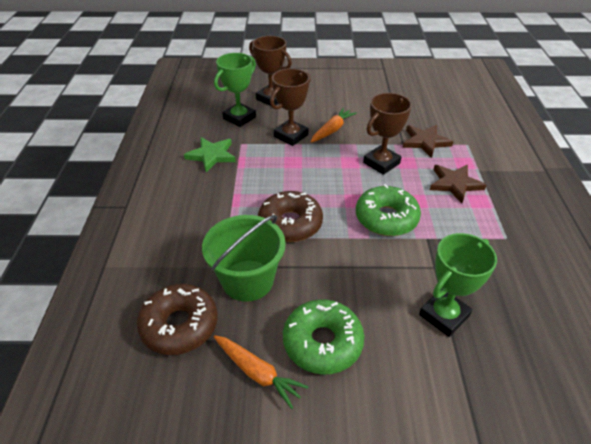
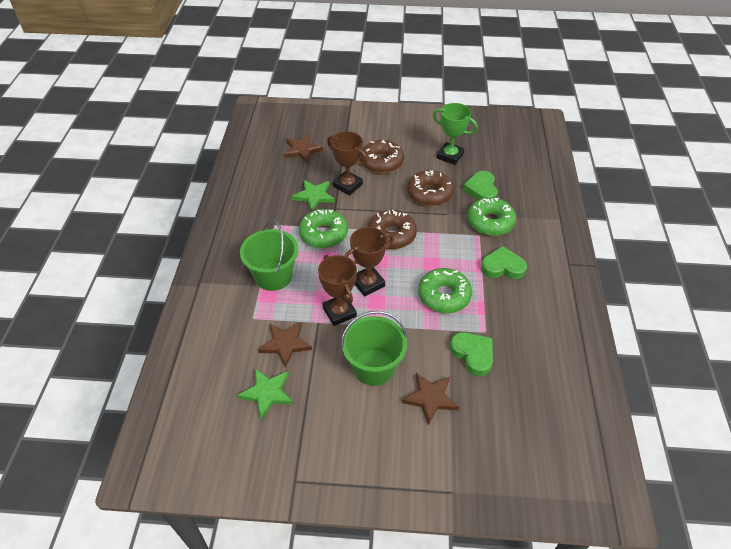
brown donut: [137,284,218,355] [258,191,323,242] = 2 -> [360,140,404,173] [368,210,417,249] [407,170,454,206] = 3
brown star: [403,125,453,158] [430,165,487,203] = 2 -> [258,322,312,368] [284,134,323,163] [402,373,459,425] = 3
green bucket: [202,215,286,302] = 1 -> [240,220,298,291] [341,311,407,386] = 2
green donut: [283,299,364,375] [356,184,421,236] = 2 -> [299,209,348,248] [418,268,472,313] [467,198,516,236] = 3
green heart: none = 0 -> [450,332,493,376] [463,171,498,200] [481,246,527,279] = 3
green star: [184,137,236,172] = 1 -> [237,368,293,419] [292,180,335,212] = 2
green trophy: [214,53,256,127] [419,233,497,337] = 2 -> [432,103,478,165] = 1
orange carrot: [214,335,309,409] [311,108,357,143] = 2 -> none = 0

